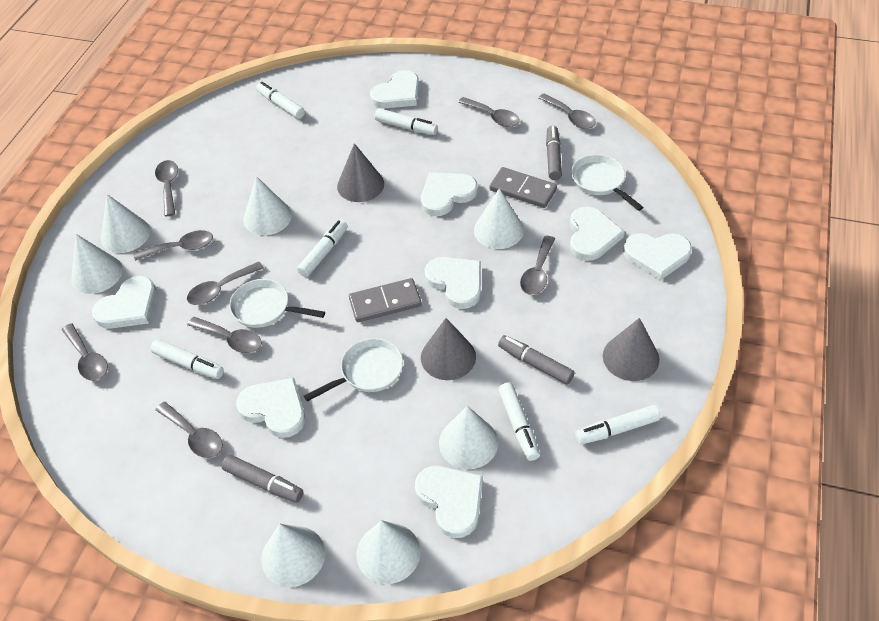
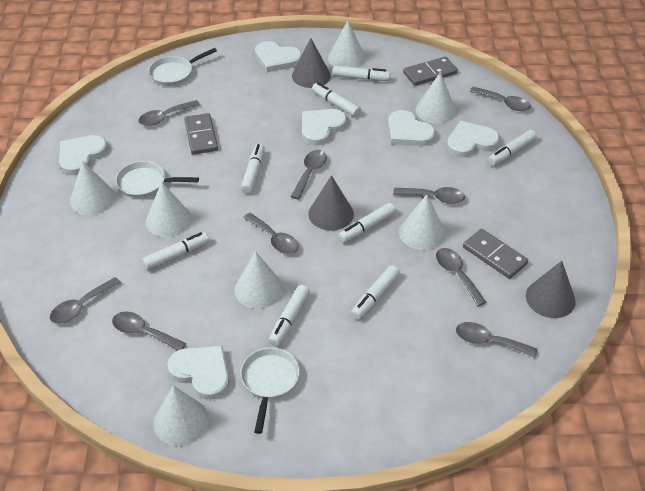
grey domino: [349,278,422,322] [489,167,557,208] = 2 -> [184,113,218,155] [403,57,458,86] [463,229,528,279] = 3
grey marker: [222,455,303,503] [498,335,575,385] [546,126,562,180] = 3 -> none = 0
white heart: [92,276,157,329] [236,378,305,438] [370,70,419,108] [415,466,483,538] [421,173,478,216] [425,257,481,309] [570,207,625,261] [623,233,692,280] = 8 -> [59,135,108,175] [167,346,229,400] [255,41,302,72] [302,109,347,146] [388,110,436,146] [447,121,500,157] = 6
white marker: [150,339,224,379] [256,82,305,119] [297,220,348,277] [375,108,438,135] [498,382,540,461] [575,405,660,444] = 6 -> [142,232,209,270] [241,144,265,194] [269,285,310,346] [312,82,361,117] [333,65,390,81] [338,203,396,243] [351,265,400,320] [488,130,536,166] = 8

